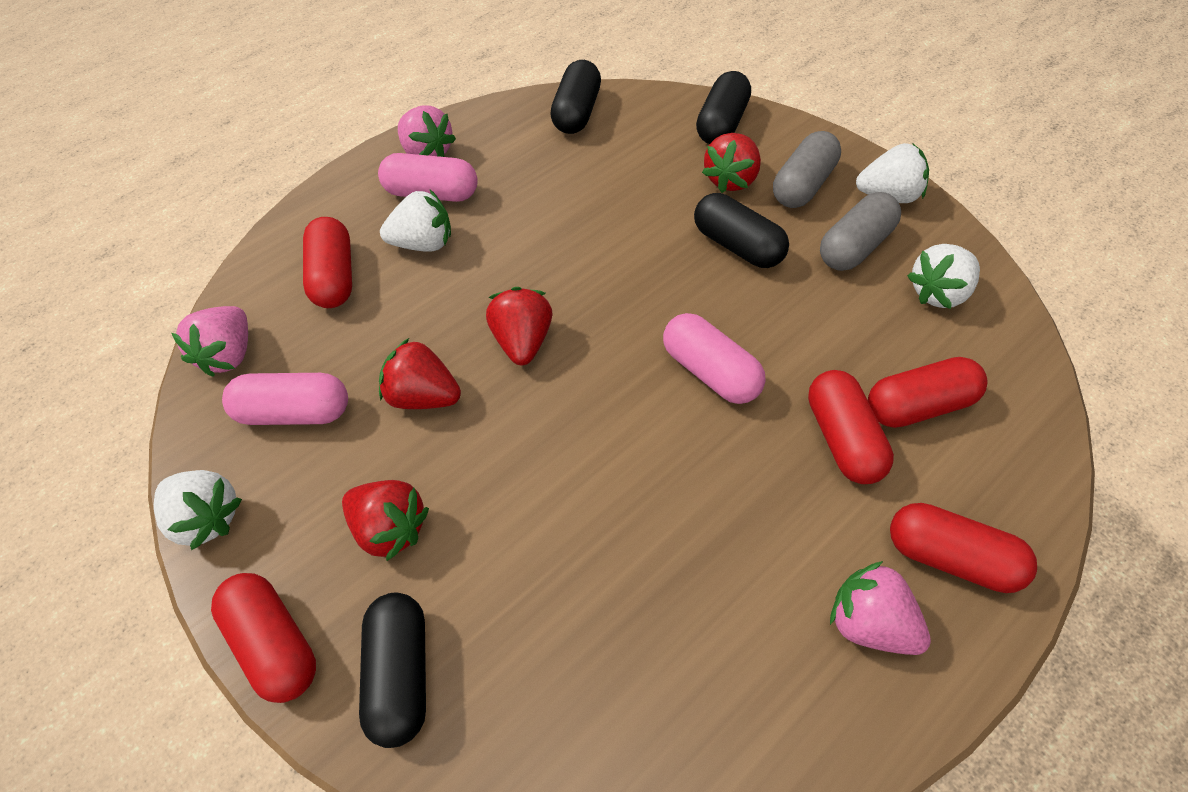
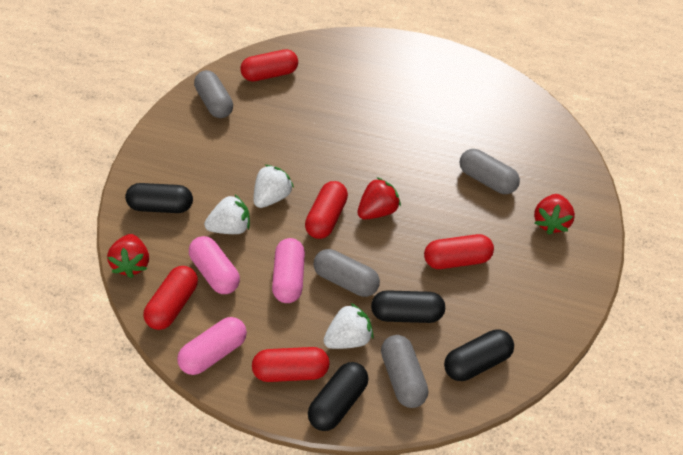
grey capsule: [773,131,841,208] [820,192,901,271] = 2 -> [194,70,233,118] [314,249,380,297] [381,335,428,408] [460,149,520,194] = 4
pink strawberry: [172,306,248,377] [398,105,456,157] [830,561,931,655] = 3 -> none = 0
red strawberry: [342,480,429,562] [379,338,461,409] [486,287,553,365] [702,133,761,193] = 4 -> [107,234,149,278] [357,177,401,219] [534,194,575,234] = 3
white strawberry: [154,470,242,550] [380,190,451,252] [856,143,929,203] [907,244,980,309] = 4 -> [204,195,250,234] [253,165,294,208] [323,303,374,349] = 3

